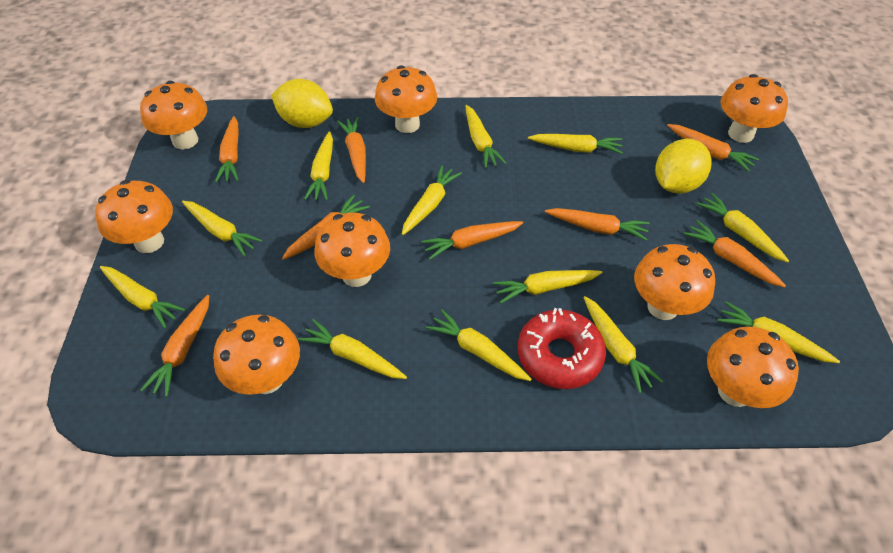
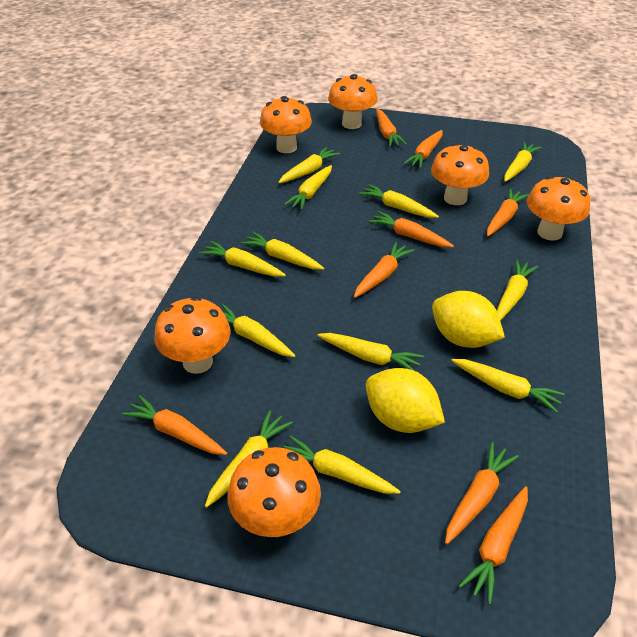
orange mushroom: [95,180,173,253] [140,81,207,150] [213,315,300,395] [315,212,390,287] [375,65,437,133] [634,244,715,320] [707,327,799,408] [720,74,788,143] = 8 -> [154,296,230,374] [228,447,321,537] [260,96,312,153] [328,74,378,129] [431,143,489,205] [527,176,590,241] = 6
red donut: [518,308,606,389] = 1 -> none = 0

